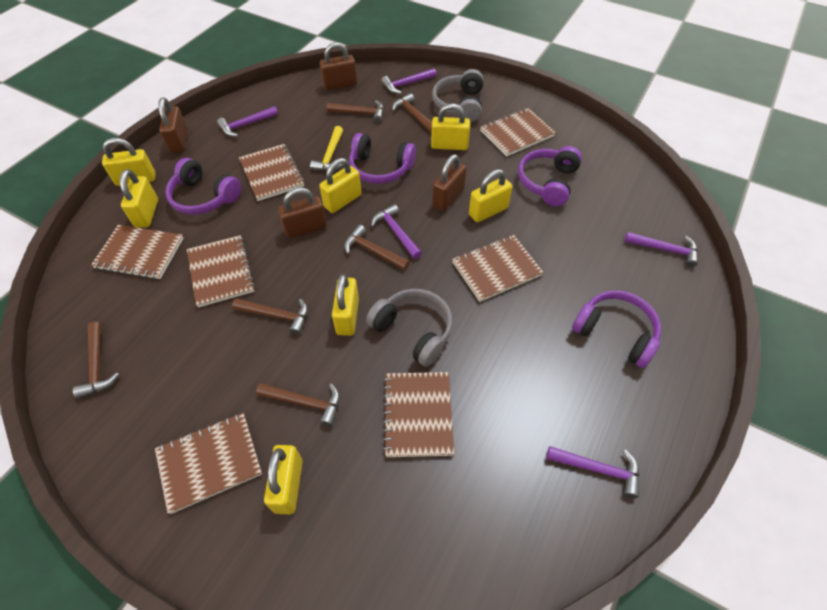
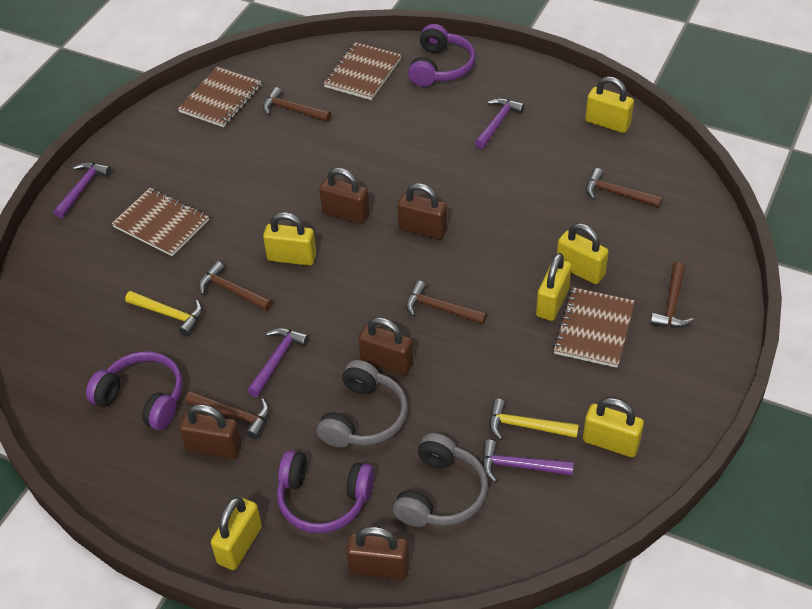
brown notebook: [91,225,184,279] [155,413,262,514] [187,235,255,308] [239,144,305,201] [383,372,454,457] [452,235,544,302] [480,108,556,156] = 7 -> [112,188,209,256] [178,67,261,127] [323,42,401,100] [553,288,635,368] = 4
brown padlock: [158,98,188,153] [278,187,327,238] [320,42,357,90] [432,154,467,211] = 4 -> [180,404,242,459] [319,168,370,224] [346,527,409,580] [358,317,414,376] [397,183,447,239] = 5
purple hammer: [217,106,278,137] [371,204,422,259] [381,68,437,94] [546,446,639,498] [624,232,698,267] = 5 -> [54,162,111,218] [247,328,309,397] [475,98,525,149] [482,440,573,483] = 4
purple headphones: [165,158,241,215] [349,133,416,184] [518,146,582,206] [572,291,661,368] = 4 -> [86,351,183,430] [277,450,374,533] [408,24,476,87] = 3
yellow hammer: [310,126,343,171] = 1 -> [125,291,203,336] [489,399,579,440] = 2
yellow padlock: [102,138,156,186] [120,169,158,228] [264,445,303,514] [319,158,362,213] [332,274,359,336] [431,103,470,150] [469,169,513,222] = 7 -> [211,497,262,570] [263,212,316,266] [536,253,572,321] [557,223,609,284] [583,398,644,457] [585,77,634,133] = 6

